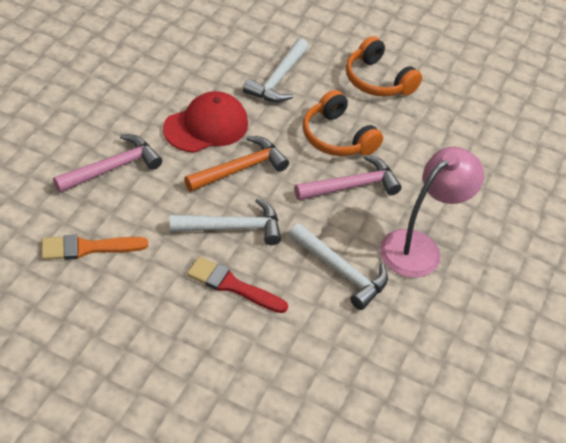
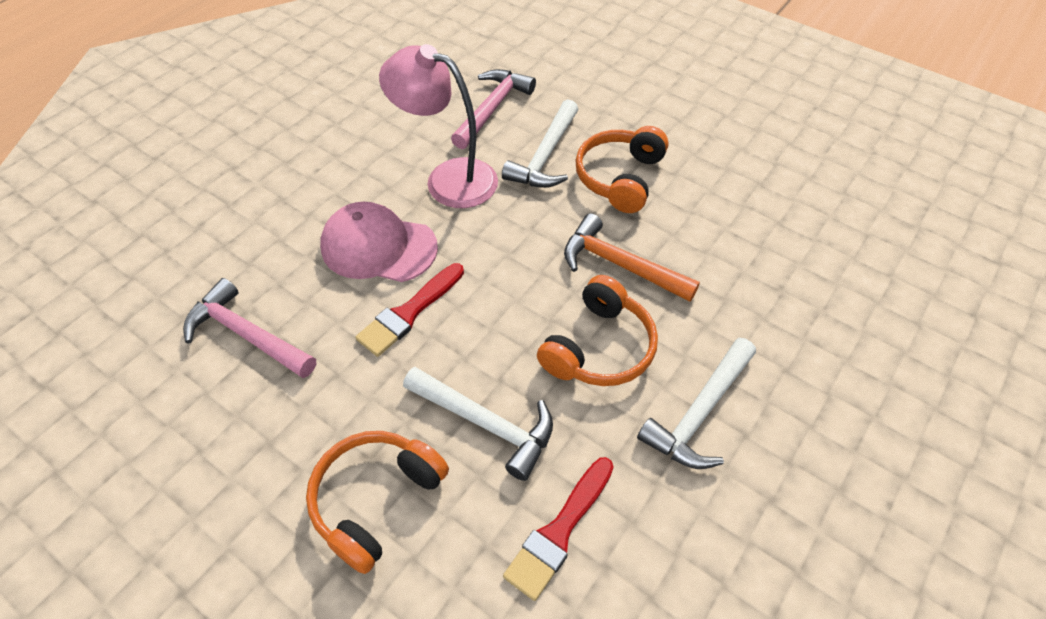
orange brush: [41,235,148,260] = 1 -> none = 0
orange headphones: [303,90,383,156] [346,36,422,96] = 2 -> [306,431,449,574] [537,275,658,386] [575,126,669,213] = 3
pink cap: none = 0 -> [320,202,438,282] = 1
red brush: [187,257,288,313] = 1 -> [355,263,464,357] [503,457,614,601] = 2
red cap: [163,91,248,153] = 1 -> none = 0

